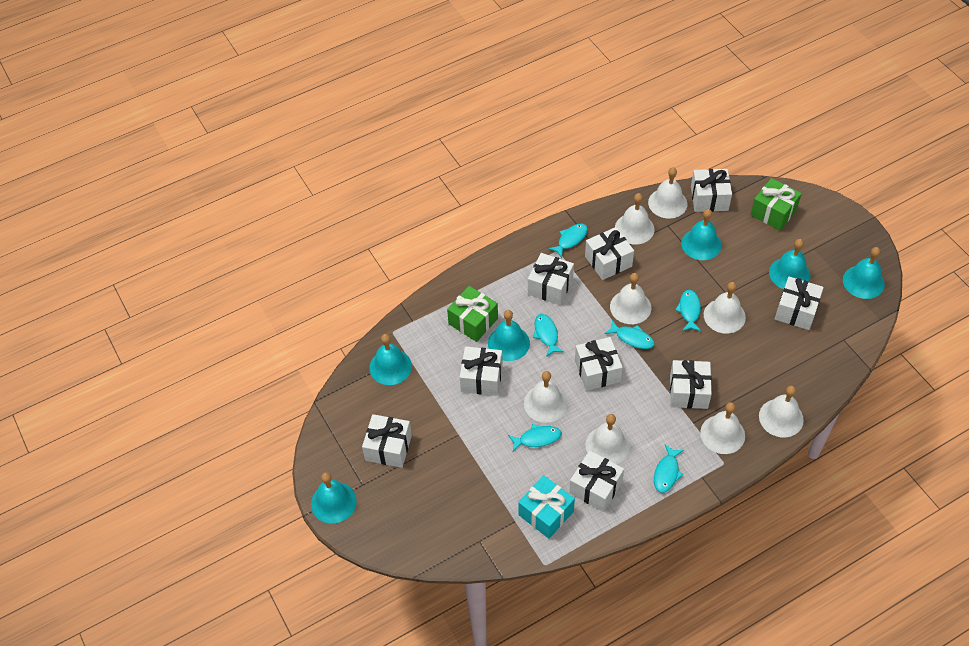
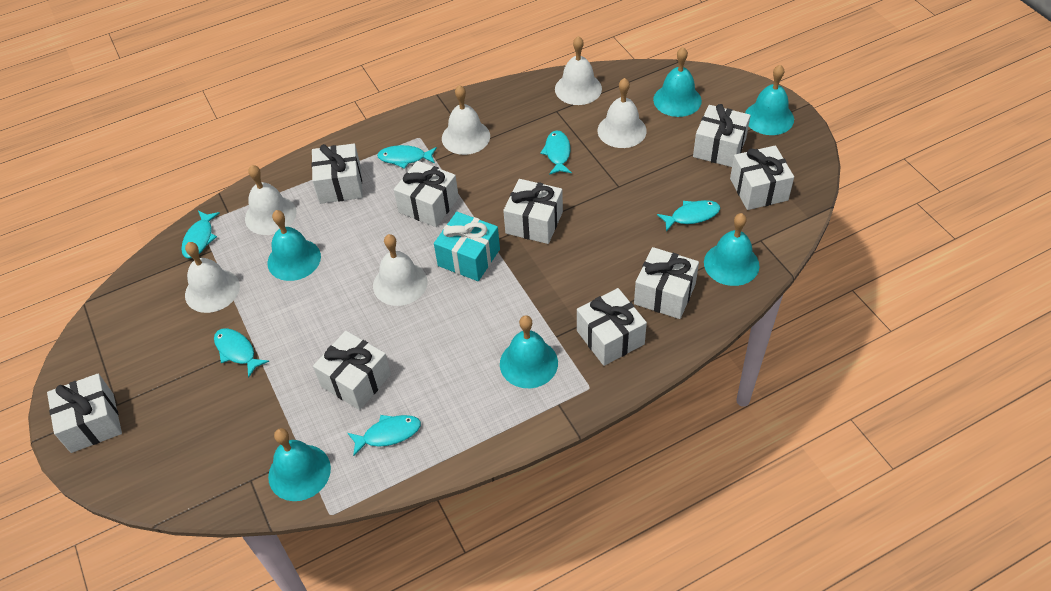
green gift: [447,286,498,342] [750,178,802,231] = 2 -> none = 0
white bell: [524,371,567,423] [585,414,630,464] [610,273,651,324] [615,193,654,245] [648,167,687,219] [700,402,745,454] [704,282,746,333] [759,386,804,437] = 8 -> [185,242,240,313] [245,165,297,235] [373,234,428,306] [442,85,490,155] [555,36,602,105] [598,78,647,148] = 6

